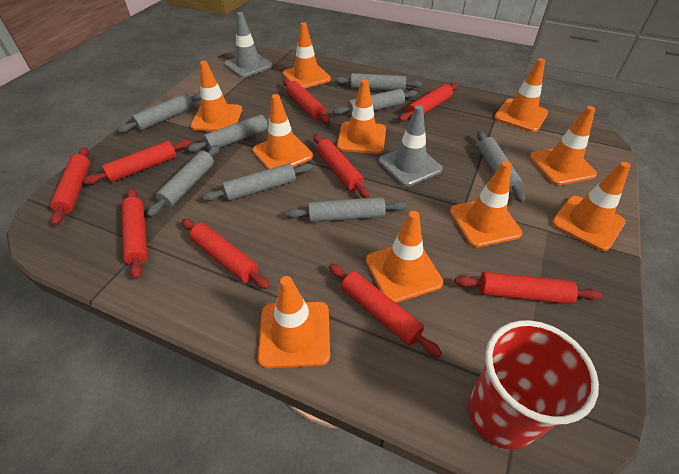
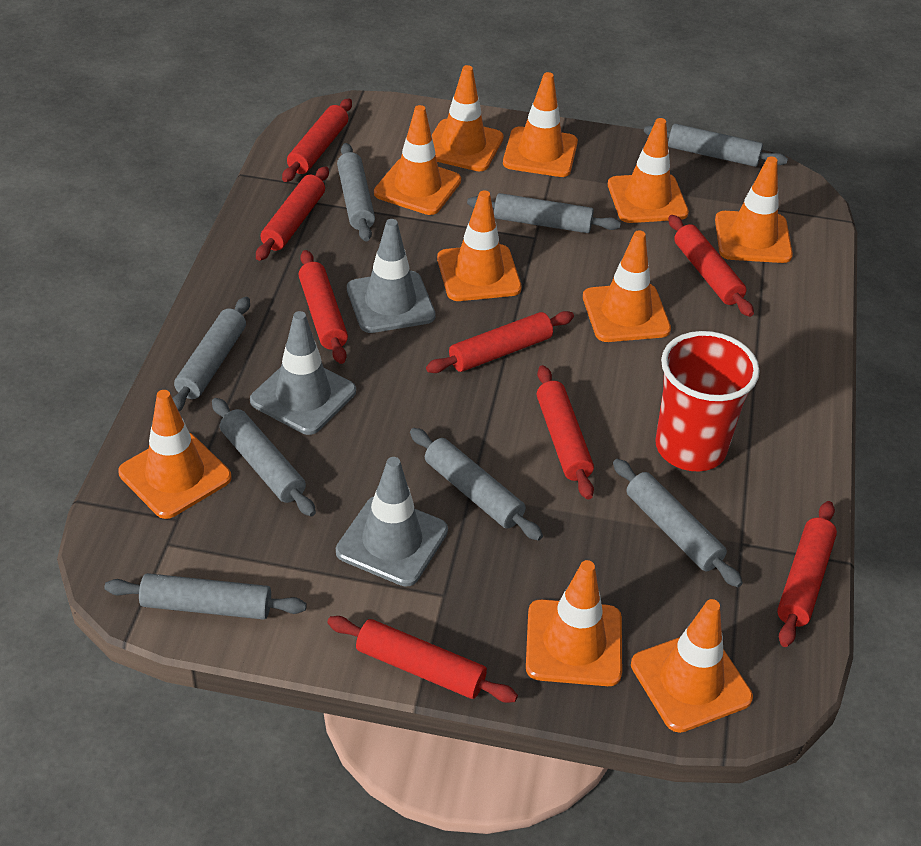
grey traffic cone: [224,12,272,78] [379,105,443,187] = 2 -> [250,311,356,435] [336,457,448,587] [347,219,436,333] = 3
red rolling pin: [50,147,90,226] [84,139,192,185] [121,188,148,279] [182,219,270,289] [283,78,330,124] [313,134,369,198] [329,263,442,358] [399,83,458,122] [455,272,602,304] = 9 -> [256,166,329,261] [282,99,352,182] [298,250,348,364] [327,616,518,703] [426,311,574,373] [537,365,594,500] [668,215,754,317] [777,501,837,647] = 8

